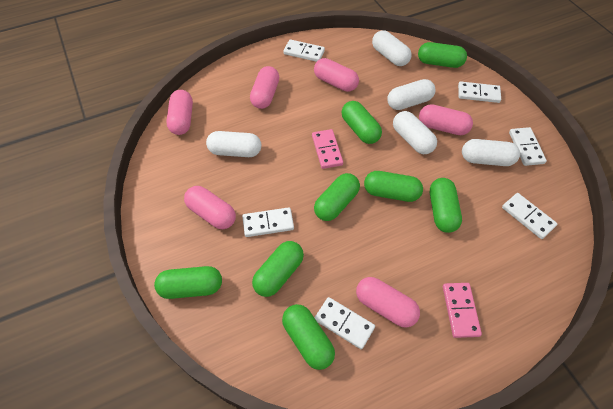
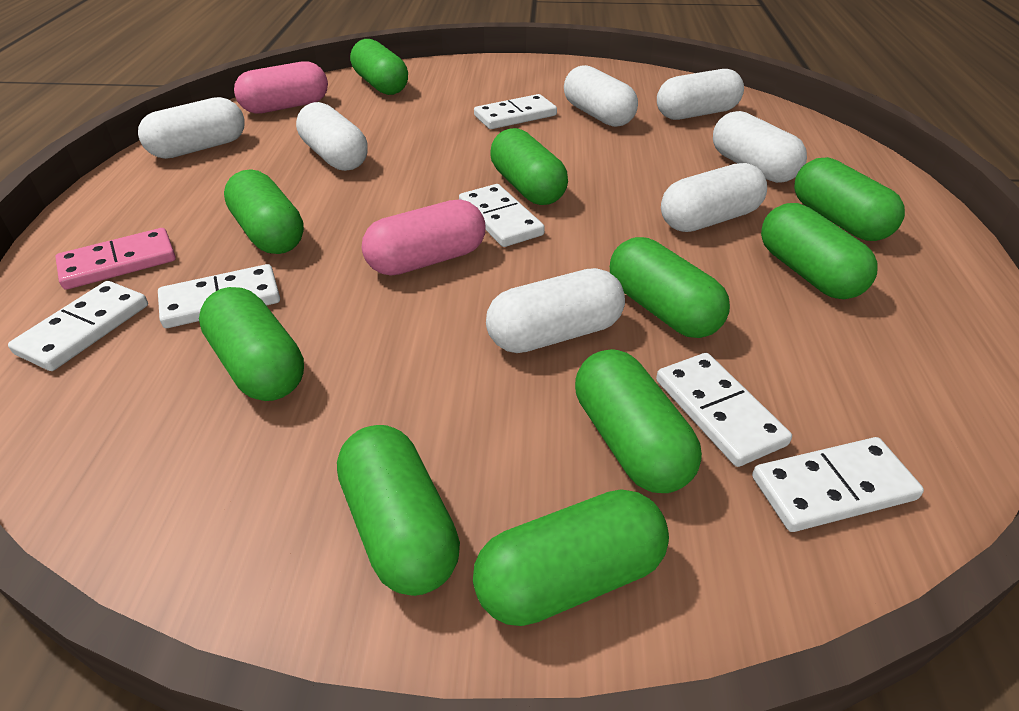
green capsule: [154,266,222,299] [252,241,304,297] [282,304,335,370] [314,173,360,221] [342,101,382,144] [364,171,423,202] [418,42,467,68] [430,178,462,233] = 8 -> [199,287,304,401] [224,169,304,254] [337,425,460,596] [350,39,408,95] [473,489,669,626] [490,128,568,205] [575,349,702,493] [610,237,730,338] [761,203,878,299] [794,157,905,241] = 10
pink capsule: [166,90,193,135] [184,186,236,229] [250,66,279,109] [314,58,359,92] [356,277,420,328] [419,104,473,135] = 6 -> [234,61,328,114] [362,200,485,276] = 2
pink domino: [312,129,343,169] [443,283,482,338] = 2 -> [55,228,176,290] = 1
white capsule: [206,131,261,157] [372,30,412,66] [387,79,436,110] [393,111,437,154] [462,139,520,166] = 5 -> [138,97,245,159] [296,102,368,171] [486,268,625,353] [564,65,638,127] [657,69,744,120] [661,163,767,232] [713,111,807,183] = 7

